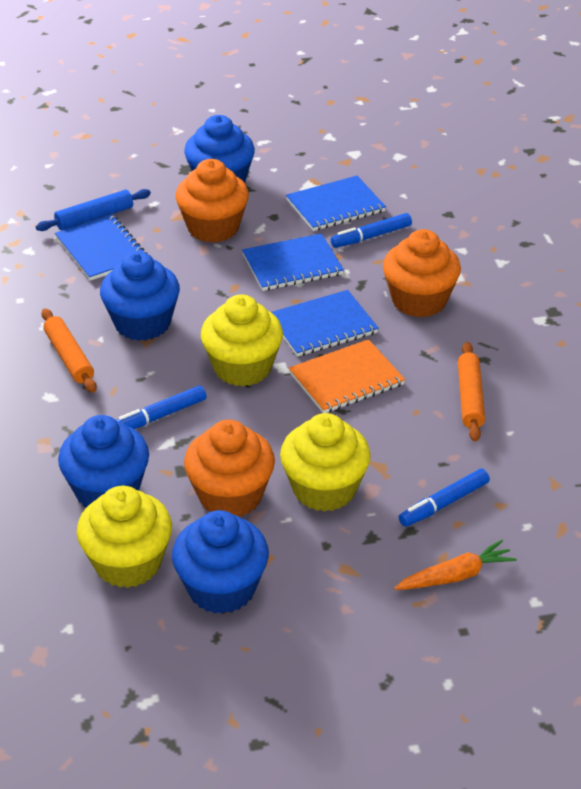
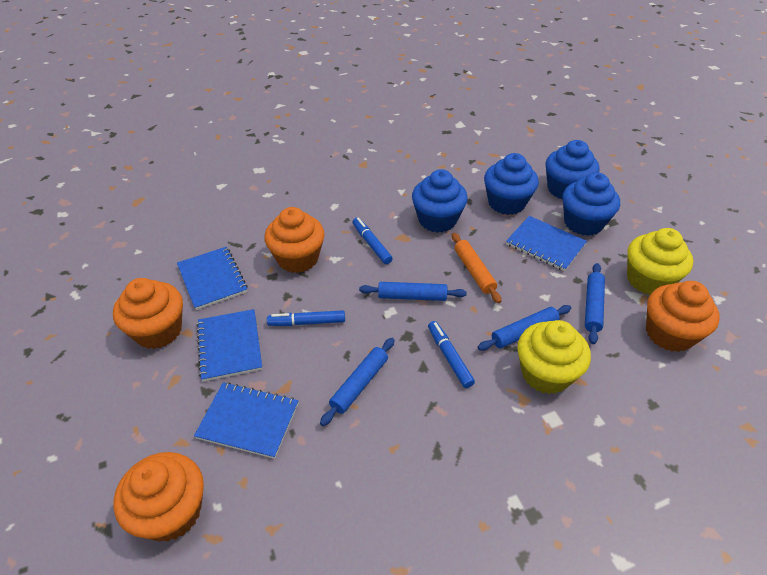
blue rolling pin: [36,189,151,231] = 1 -> [320,338,395,426] [359,282,467,301] [478,305,571,351] [585,263,605,344] = 4
orange carrot: [394,540,517,590] = 1 -> none = 0
orange cupcake: [175,159,249,243] [184,420,275,517] [383,229,461,317] = 3 -> [113,278,183,349] [114,452,204,542] [264,207,325,273] [646,281,720,352] = 4
orange notebook: [289,339,405,413] = 1 -> none = 0
orange rolling pin: [41,308,97,393] [458,342,485,442] = 2 -> [452,233,501,303] = 1
yellow cupcake: [77,486,172,588] [201,294,283,386] [280,413,371,512] = 3 -> [517,320,591,394] [627,228,693,295] = 2

